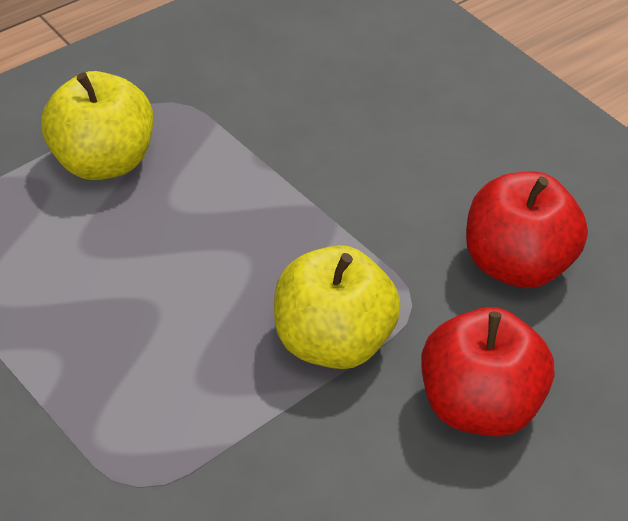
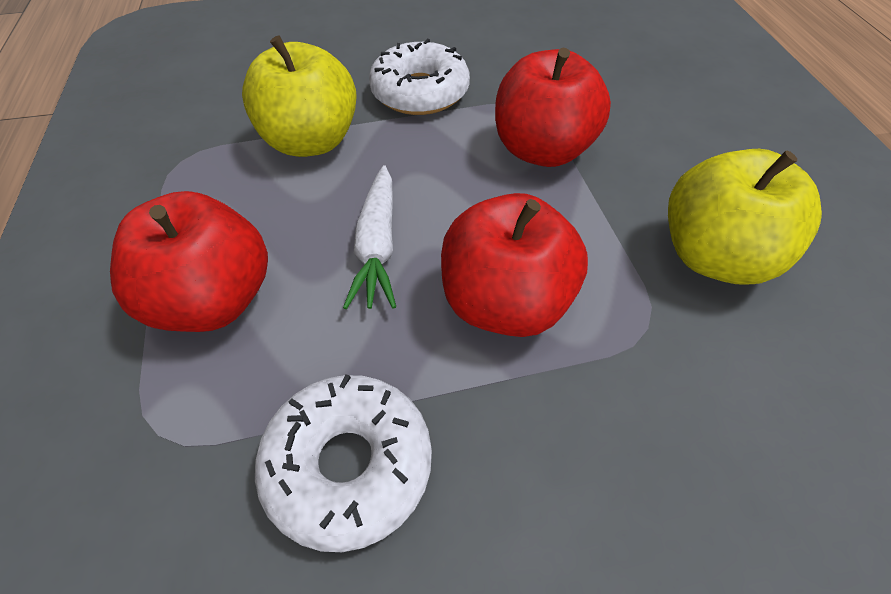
red apple: [422,307,555,436] [466,172,588,288] = 2 -> [110,191,268,332] [441,193,588,337] [495,48,611,167] = 3
white carrot: none = 0 -> [343,165,396,309] = 1
white donut: none = 0 -> [255,374,432,552] [369,38,470,115] = 2

